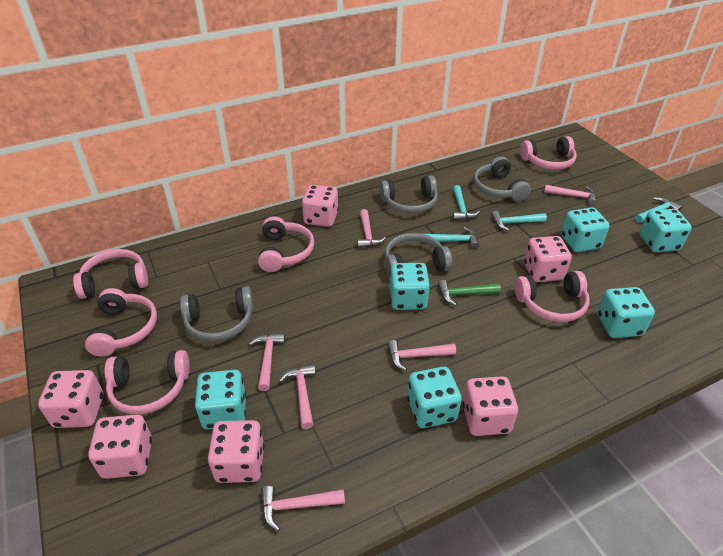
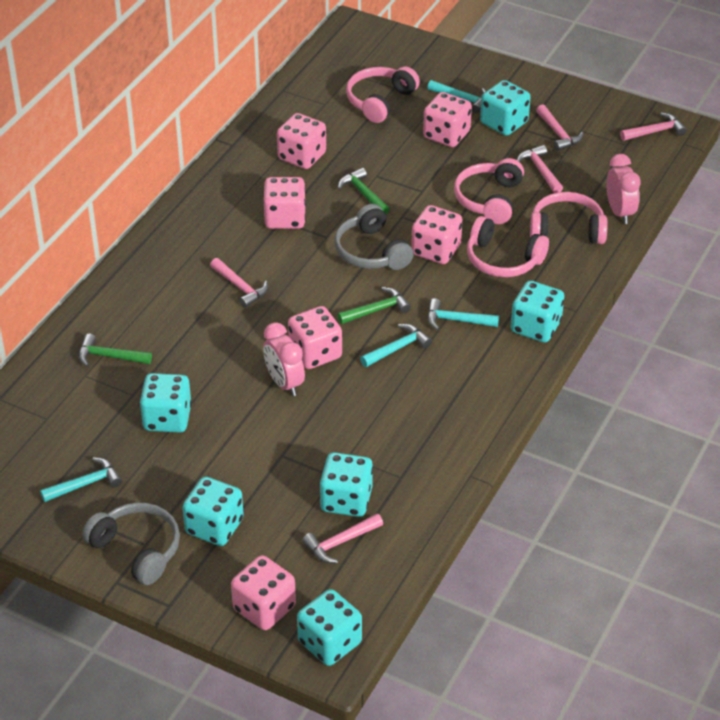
green hammer: [438,280,501,306] = 1 -> [79,334,152,366] [337,287,411,324] [338,168,390,214] = 3
grey headphones: [180,286,254,342] [380,175,438,214] [385,233,452,278] [474,156,531,202] = 4 -> [82,502,180,585] [334,204,414,270] = 2
pink clock: none = 0 -> [263,322,305,396] [606,154,641,224] = 2
pink hammer: [249,333,285,391] [261,486,345,531] [279,364,316,429] [357,209,386,248] [387,340,456,371] [544,185,596,205] = 6 -> [210,258,268,308] [302,513,383,564] [517,145,563,193] [536,104,584,151] [620,112,687,141] = 5
pink headphones: [73,249,148,299] [85,288,157,357] [104,350,190,414] [258,216,314,272] [515,271,590,322] [520,136,577,170] = 6 -> [346,67,420,123] [454,158,524,224] [467,216,549,277] [530,192,608,244] = 4

